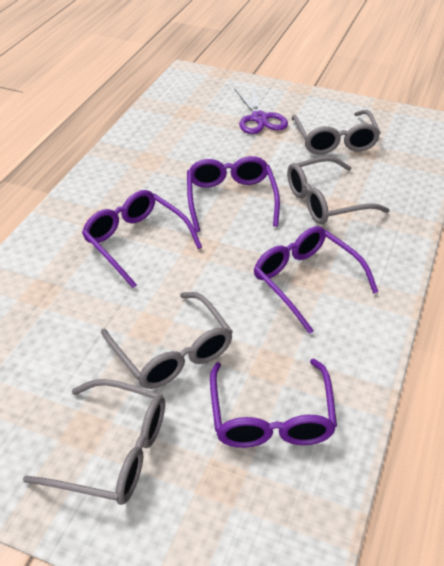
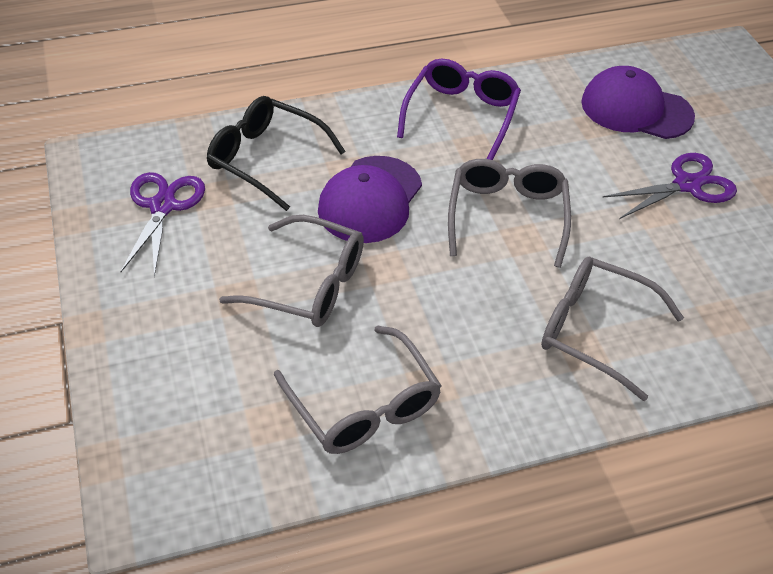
black glasses: none = 0 -> [207,96,346,211] = 1
purple cap: none = 0 -> [318,156,422,243] [581,66,695,139] = 2
purple glasses: [82,190,202,288] [187,156,280,232] [210,359,337,448] [254,226,378,334] = 4 -> [397,59,521,160] = 1
purple scissors: [234,87,288,134] = 1 -> [121,172,205,277] [603,153,737,219] = 2

